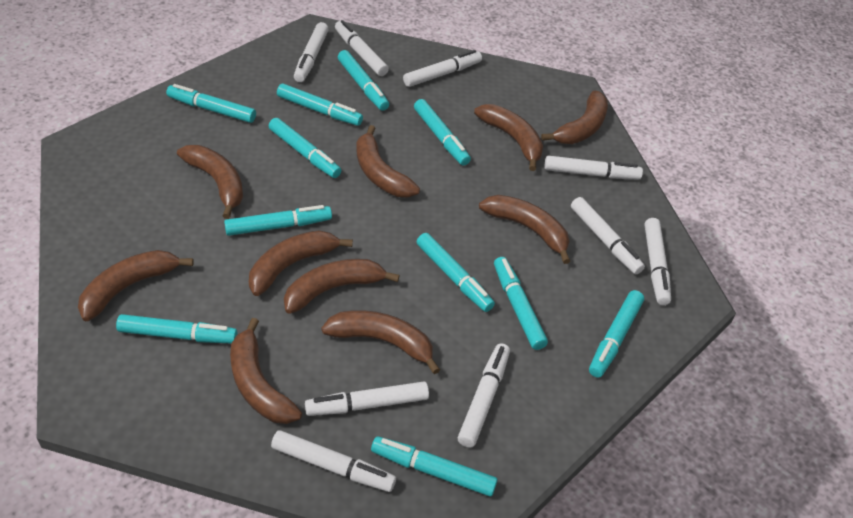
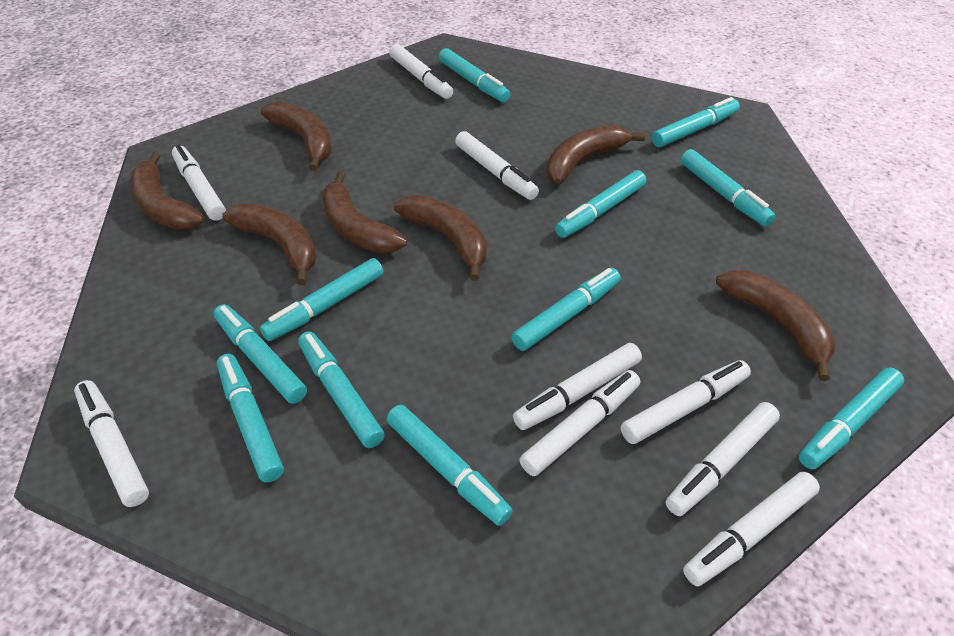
brown banana: [78,250,194,321] [177,145,243,219] [230,318,302,424] [249,231,353,296] [284,259,400,314] [321,310,440,374] [356,125,420,198] [474,104,543,171] [479,195,570,264] [541,91,608,144] = 10 -> [130,152,205,230] [222,203,317,286] [261,101,332,171] [322,171,407,253] [394,195,487,281] [547,125,645,184] [716,270,835,381] = 7

